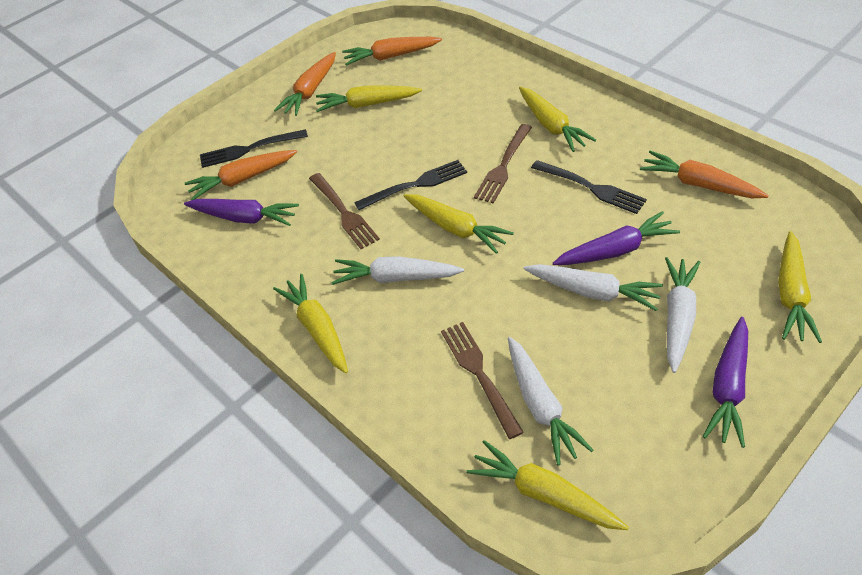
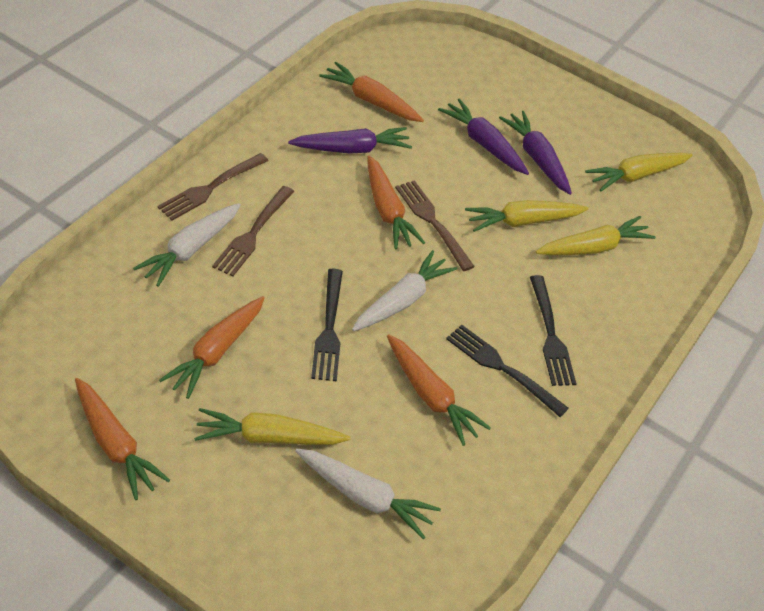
orange carrot: [185,150,297,200] [274,52,336,116] [342,37,442,66] [640,151,769,198] = 4 -> [75,378,170,500] [159,296,264,399] [319,62,424,122] [367,156,425,249] [387,334,491,446] = 5
white carrot: [331,256,464,285] [508,337,593,466] [524,264,663,311] [665,257,701,373] = 4 -> [133,203,241,287] [295,449,441,539] [352,250,457,331] = 3
yellow carrot: [273,274,348,373] [316,85,422,112] [404,194,514,254] [466,440,629,530] [519,87,596,152] [778,231,822,343] = 6 -> [194,408,350,445] [465,200,589,232] [536,216,656,255] [585,153,693,192] = 4

